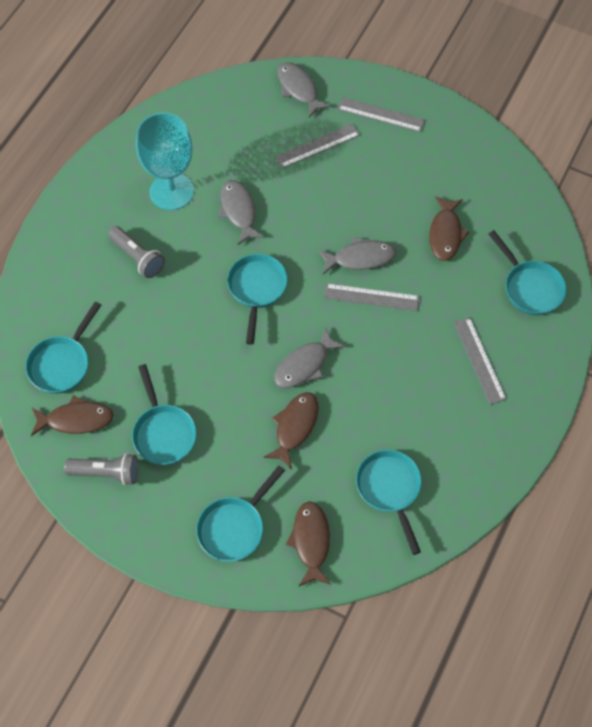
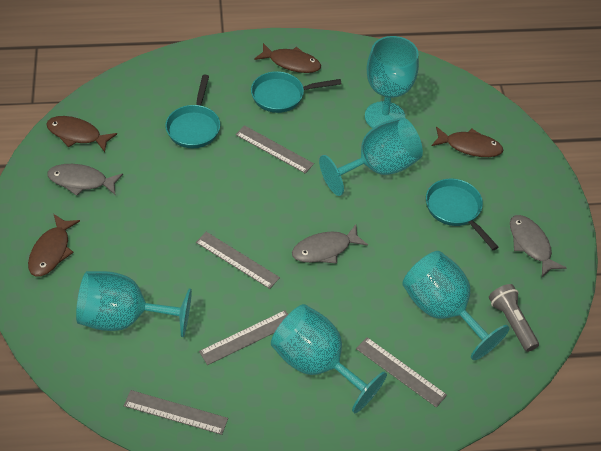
grey fish: [218,180,265,245] [274,327,346,388] [278,62,331,118] [318,237,396,275] = 4 -> [47,164,123,196] [292,224,368,264] [510,215,566,277] = 3
grey flashlight: [64,453,138,485] [108,226,165,278] = 2 -> [489,284,539,352] = 1
grey ruler: [275,123,360,168] [324,283,420,311] [338,97,425,132] [454,317,507,405] = 4 -> [124,390,228,435] [196,232,280,289] [199,310,288,365] [235,125,314,173] [356,337,447,407] = 5
turquoise goblet: [136,112,194,210] = 1 -> [76,271,192,337] [271,304,387,413] [319,117,423,196] [365,36,419,128] [402,251,510,360] = 5
turquoise pan: [25,301,101,394] [132,364,197,465] [196,466,285,562] [227,254,288,345] [356,450,422,555] [489,230,567,315] = 6 -> [165,75,220,148] [251,71,342,113] [426,179,498,250] = 3

